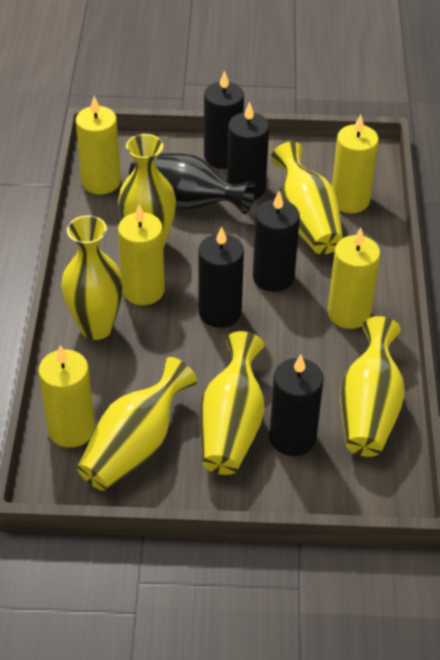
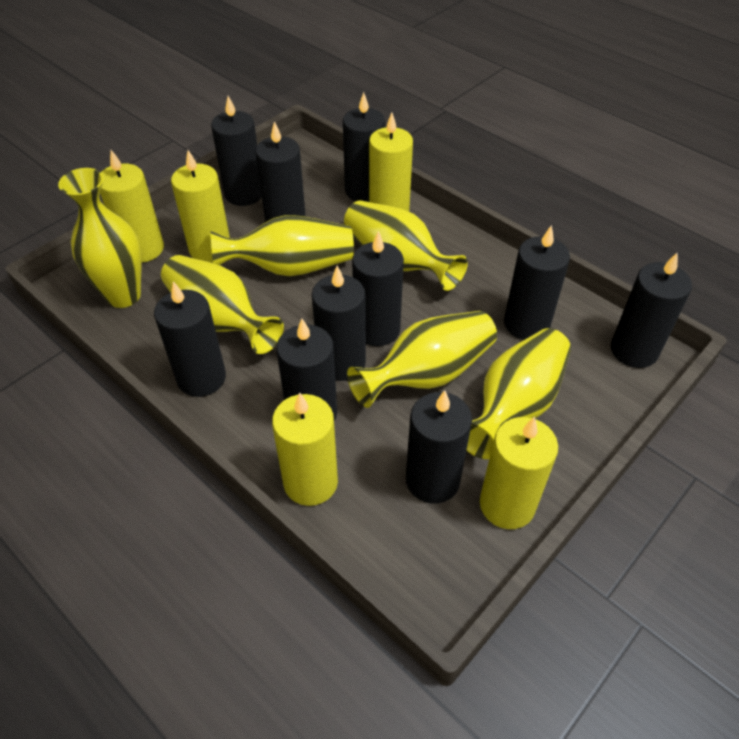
black candle: [198,226,244,328] [204,70,244,169] [227,102,269,200] [253,191,300,292] [269,354,324,456] = 5 -> [154,281,226,397] [211,96,262,206] [255,121,306,222] [276,319,337,421] [312,266,366,381] [343,92,385,202] [352,231,404,346] [406,390,472,504] [504,225,570,340] [611,252,692,368] = 10
black vase: [129,153,255,214] = 1 -> none = 0

